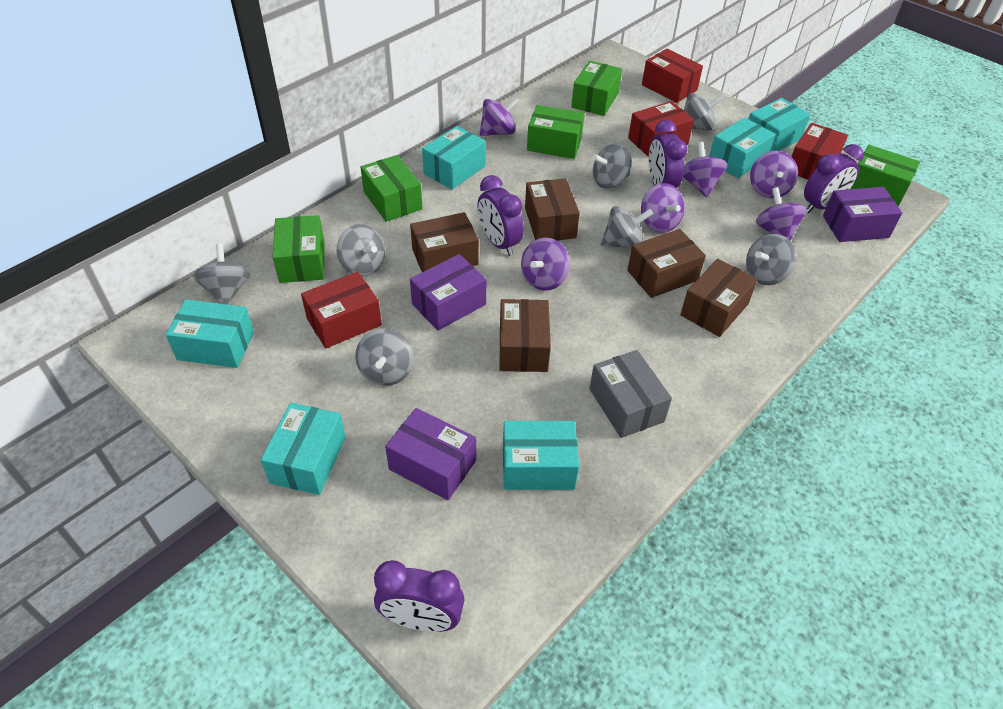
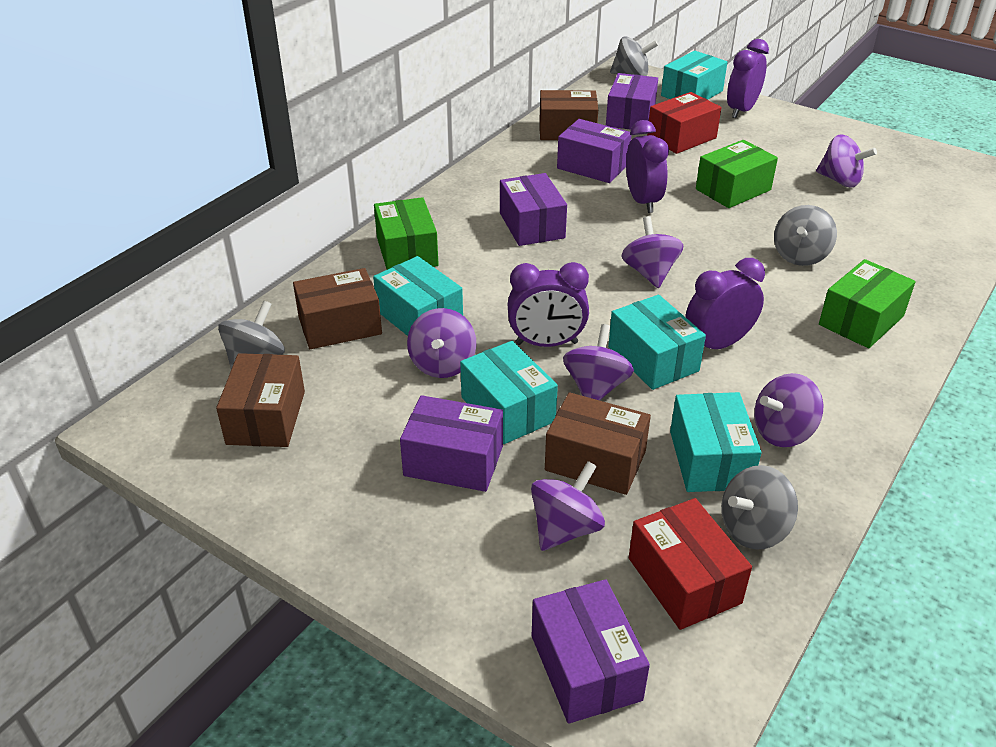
brown box: [410,212,479,272] [500,299,551,372] [525,178,580,241] [627,229,706,298] [680,259,758,337] = 5 -> [216,353,305,447] [293,268,382,349] [539,90,598,140] [545,392,651,495] = 4
green box: [273,215,324,283] [361,155,423,222] [527,105,585,159] [571,61,622,116] [850,145,920,206] = 5 -> [374,197,439,270] [696,140,778,208] [819,259,916,348] = 3
grey box: [589,350,672,438] = 1 -> none = 0
grey spinning top: [193,244,250,305] [337,224,385,277] [355,328,414,386] [592,143,631,188] [601,206,653,249] [684,93,724,131] [746,234,796,285] = 7 -> [218,301,285,369] [610,36,658,76] [721,465,798,550] [774,205,837,266] = 4
purple box: [385,408,476,500] [410,254,486,331] [823,187,902,242] = 3 -> [400,395,503,492] [500,173,567,246] [532,579,650,724] [557,119,631,183] [606,73,658,129] = 5
red box: [301,272,382,348] [628,101,694,157] [642,49,703,103] [791,123,848,180] = 4 -> [629,498,752,630] [647,92,722,154] = 2
turquoise box: [166,299,254,368] [261,403,346,495] [422,126,486,189] [503,421,579,490] [709,118,776,178] [748,98,810,151] = 6 -> [373,256,463,336] [460,341,558,444] [608,295,706,390] [661,51,727,99] [670,392,762,492] = 5

